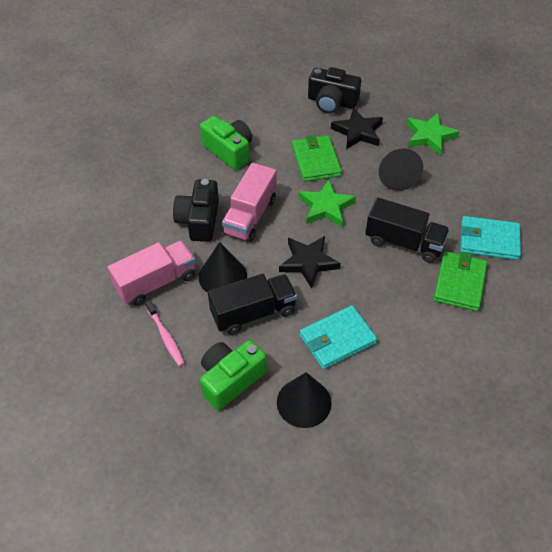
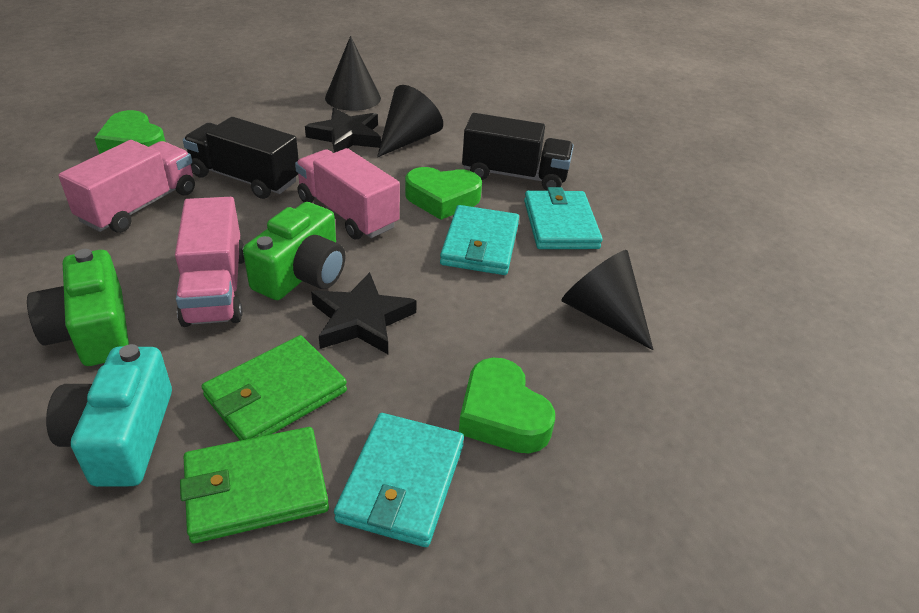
black camera: [173,179,219,242] [308,67,361,114] = 2 -> none = 0
green heart: none = 0 -> [95,110,165,154] [405,167,482,220] [459,358,555,453] = 3
green star: [298,180,356,227] [406,113,460,155] = 2 -> none = 0
pink toothbrush: [145,300,185,366] = 1 -> none = 0
pink truck: [108,240,196,306] [222,163,277,242] = 2 -> [58,140,195,233] [175,197,245,327] [295,148,400,239] = 3
turquoise camera: none = 0 -> [46,344,172,487] = 1
turquoise wallet: [300,305,377,369] [460,216,521,260] = 2 -> [334,413,464,547] [440,205,519,275] [524,187,603,249] = 3

